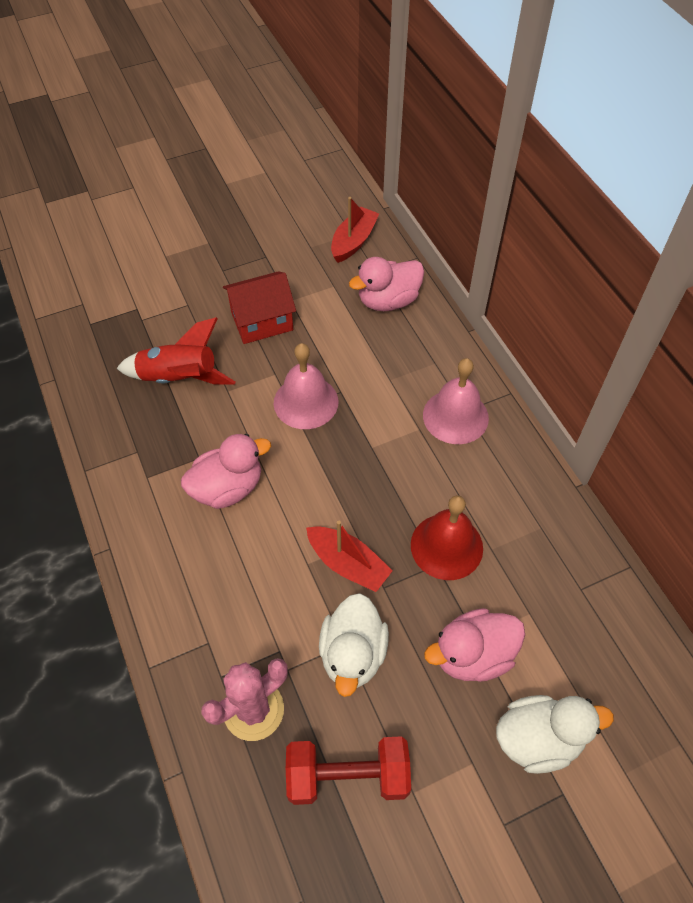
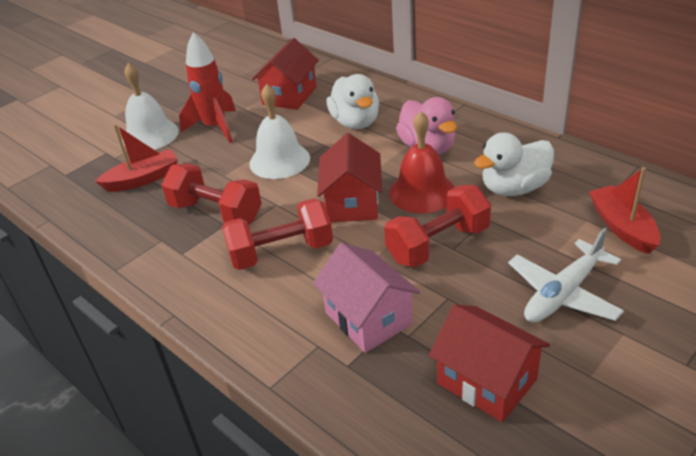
pink bell: [274,343,338,429] [423,358,489,444] = 2 -> none = 0
pink cactus: [201,658,287,741] = 1 -> none = 0
pink duck: [181,434,271,509] [349,257,424,311] [424,608,525,682] = 3 -> [396,97,457,155] = 1
pink house: none = 0 -> [313,243,420,353] = 1
red dumbbell: [286,736,411,805] = 1 -> [161,163,262,224] [222,198,333,270] [384,185,491,267] = 3
red house: [223,271,296,344] = 1 -> [252,38,319,110] [317,133,382,222] [429,305,550,422] = 3
white bell: none = 0 -> [122,63,179,150] [249,84,310,179] = 2
white plane: none = 0 -> [508,227,624,323] = 1

